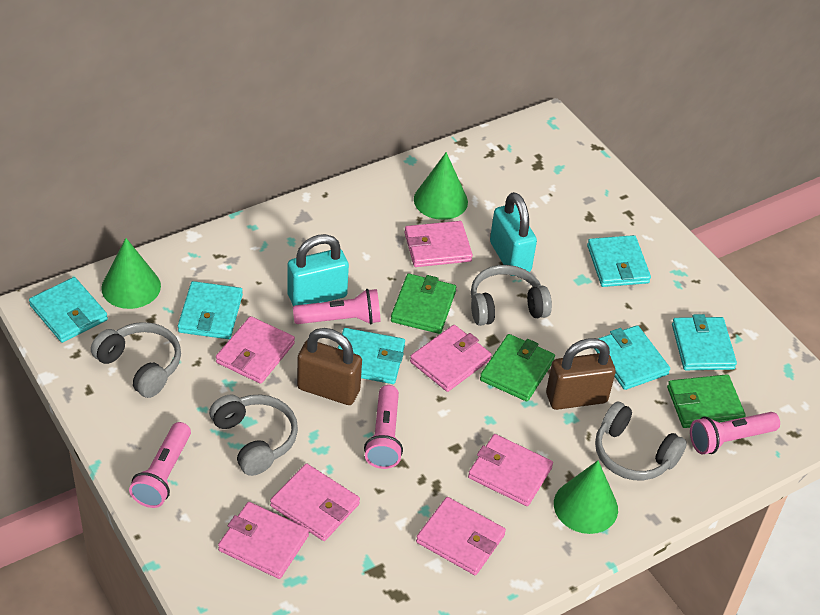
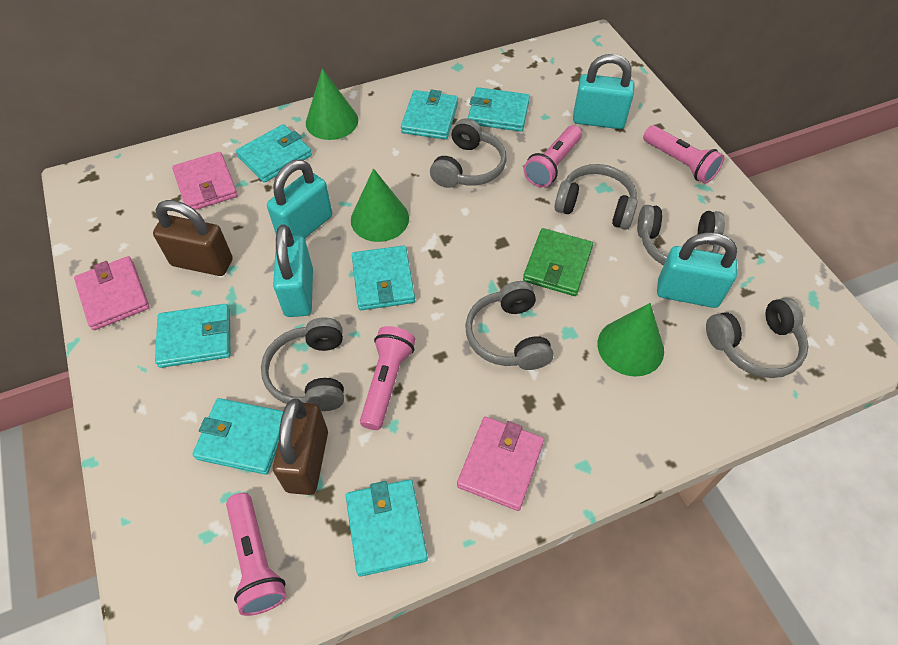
green wallet: [391,273,456,334] [480,334,555,401] [667,374,746,428] = 3 -> [523,228,593,296] = 1
grey headphones: [91,322,181,398] [209,394,298,476] [471,265,552,326] [595,401,687,480] = 4 -> [261,317,344,411] [430,118,507,188] [465,281,553,370] [555,164,638,230] [637,205,725,265] [706,298,809,378] = 6
pink wallet: [216,316,295,384] [218,502,309,579] [270,463,360,541] [404,221,473,267] [410,325,492,392] [416,497,506,575] [468,434,553,506] = 7 -> [74,256,150,330] [172,152,238,210] [457,417,544,511] = 3
turquoise padlock: [287,234,349,306] [490,192,537,276] = 2 -> [267,159,332,238] [273,224,313,317] [573,54,634,129] [657,232,737,308] = 4
turquoise wallet: [29,277,108,343] [178,281,243,339] [338,328,405,384] [587,235,651,287] [594,325,670,390] [672,314,737,370] = 6 -> [155,304,230,368] [192,398,283,475] [236,124,312,183] [346,479,428,577] [352,245,415,310] [401,90,458,139] [468,87,530,132] = 7

